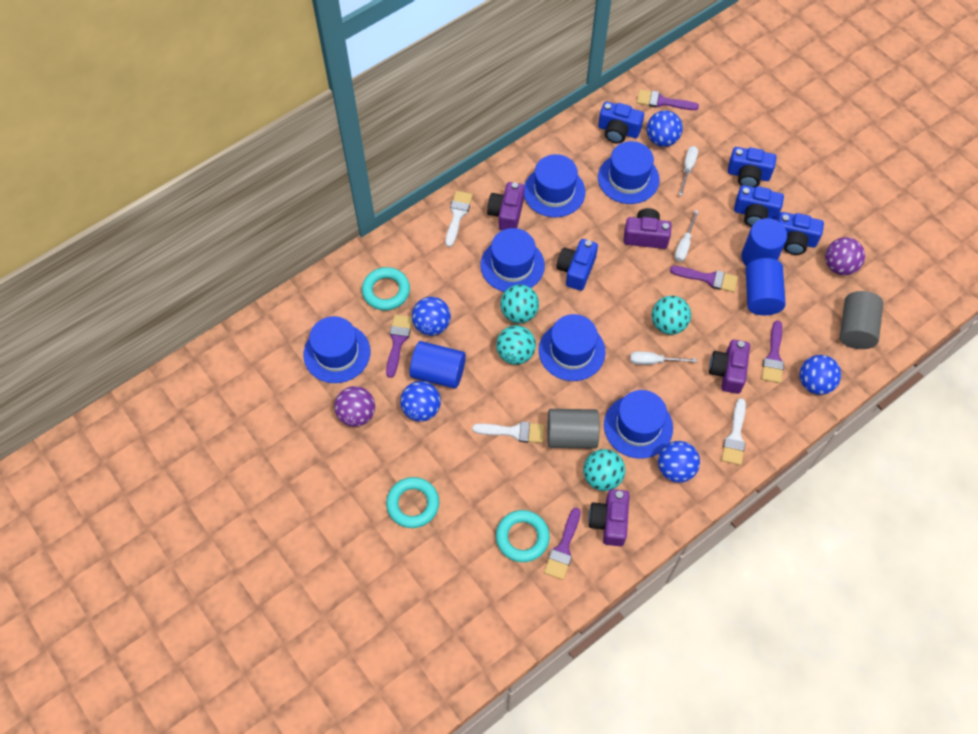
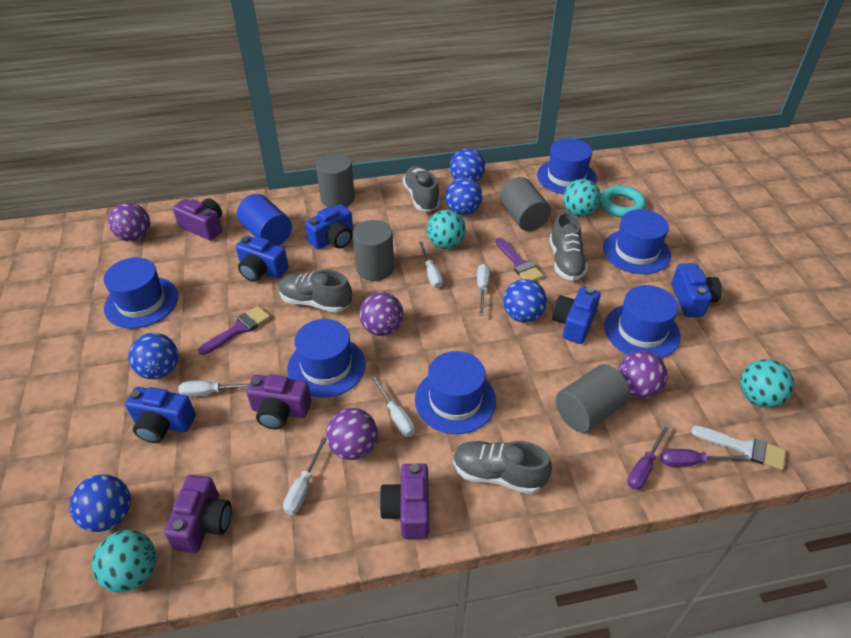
blue cylinder: [410,341,466,389] [741,218,787,266] [746,258,786,316] = 3 -> [237,194,292,246] = 1
grey cylinder: [547,409,599,449] [840,291,883,349] = 2 -> [316,153,355,207] [353,220,394,281] [500,177,551,231] [556,364,631,433] = 4
grey shoe: none = 0 -> [279,270,352,313] [403,166,440,211] [453,441,552,494] [550,212,588,281] = 4
purple ball: [334,386,375,427] [825,237,865,275] = 2 -> [108,203,150,242] [326,408,378,460] [359,292,404,336] [618,351,668,399] = 4
purple brush: [386,314,412,378] [544,508,581,580] [637,89,699,110] [670,266,738,292] [762,321,784,383] = 5 -> [198,306,270,355] [496,237,543,281] = 2
purple screwdriver: none = 0 -> [627,424,670,490] [661,449,750,467] = 2
turquoise ring: [362,267,410,311] [386,477,439,528] [496,510,550,562] = 3 -> [600,185,646,218] = 1
white brush: [445,191,473,247] [472,422,545,443] [721,398,746,465] = 3 -> [691,426,786,470] = 1
white screwdriver: [630,351,697,365] [674,210,699,262] [679,146,698,196] = 3 -> [178,380,249,397] [283,437,327,515] [371,375,415,436] [419,241,443,288] [477,264,490,316] = 5

